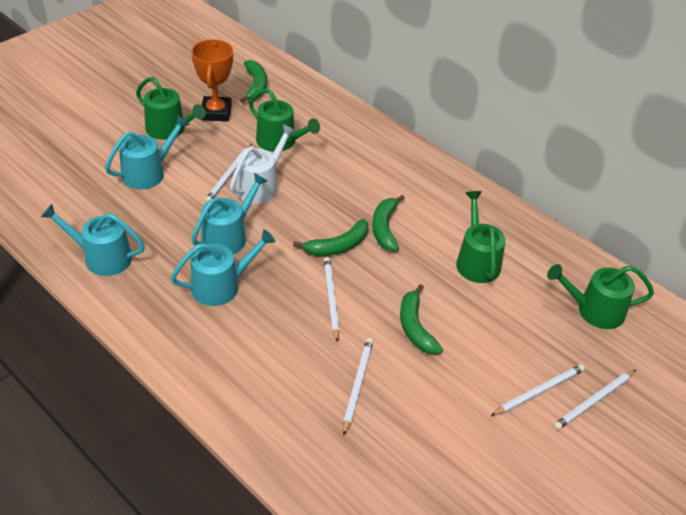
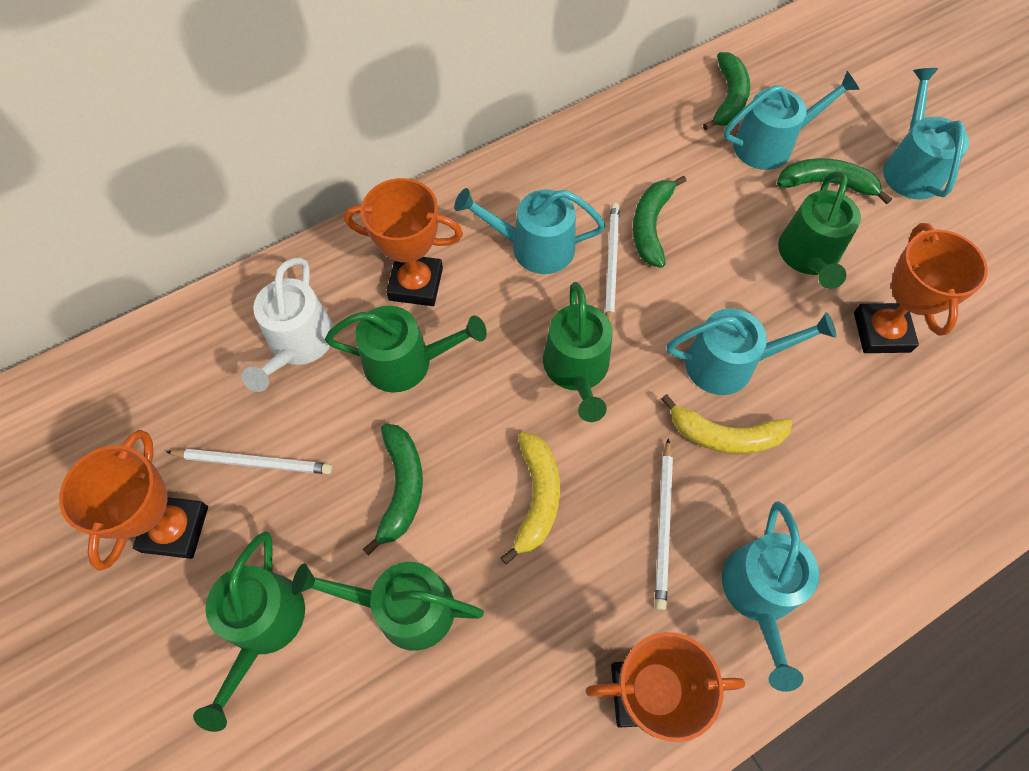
green watering can: [136,77,206,140] [249,89,320,152] [456,191,506,283] [547,264,654,329] = 4 -> [193,531,305,732] [292,562,484,651] [325,306,487,392] [543,282,613,422] [778,171,861,289] = 5
orange trophy: [191,39,233,122] = 1 -> [59,430,208,571] [344,178,463,306] [586,632,745,742] [854,223,988,353] = 4
turquoise watering can: [41,204,145,276] [105,115,190,190] [171,229,276,306] [191,173,268,255] = 4 -> [454,188,605,274] [667,308,836,395] [722,501,819,692] [724,71,860,170] [883,68,969,200] = 5
white pencil: [205,144,252,202] [324,257,339,342] [343,338,373,436] [491,364,585,416] [553,370,636,430] = 5 -> [166,449,332,474] [605,203,620,324] [655,438,673,610] = 3
yellow banana: none = 0 -> [500,432,560,565] [661,394,792,454] = 2

